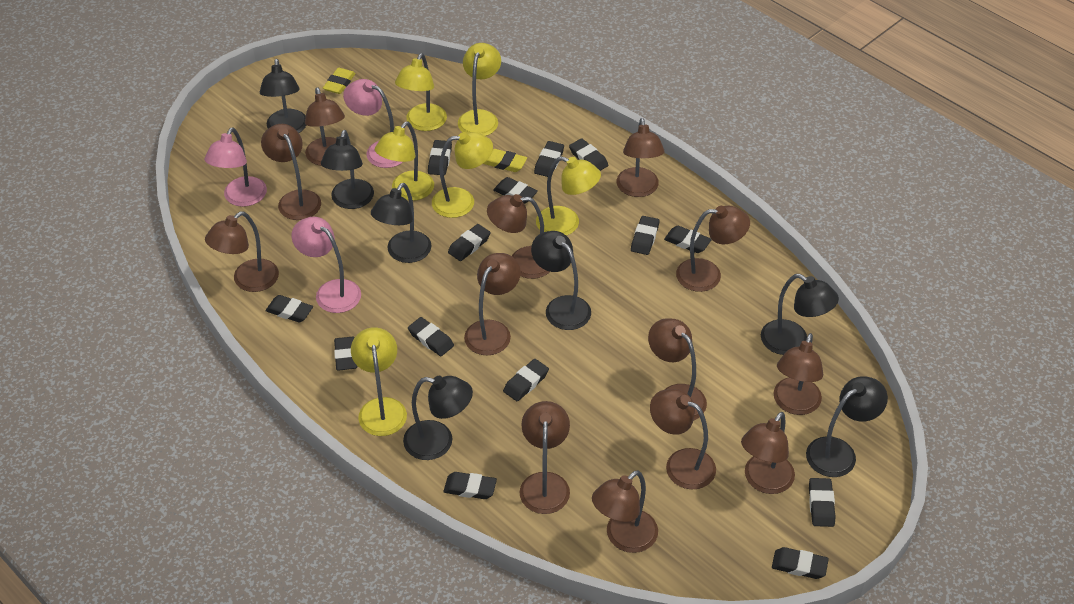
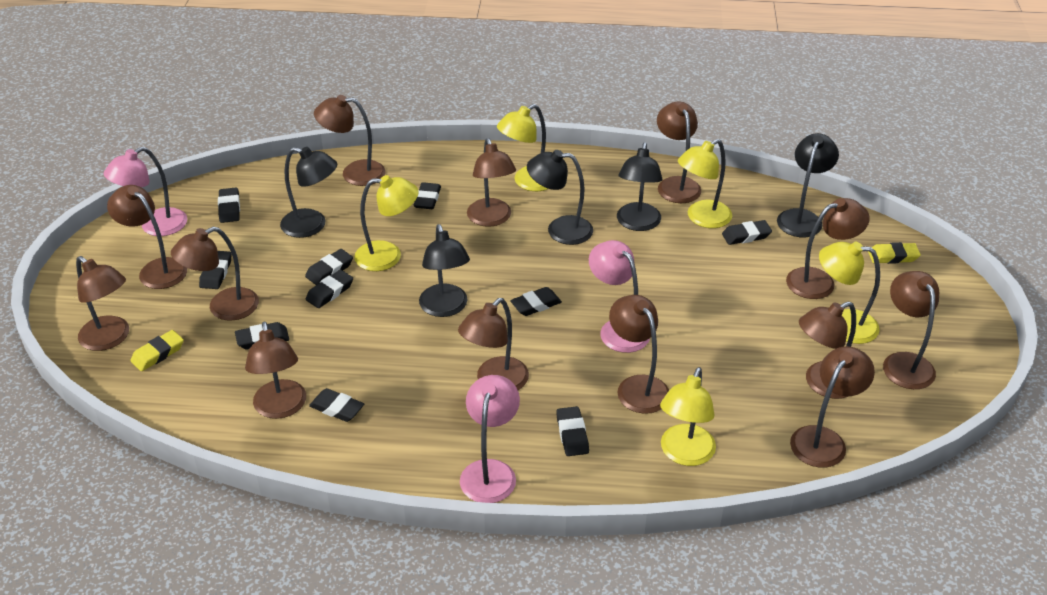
black eraser: [265,295,313,323] [334,337,357,371] [408,317,454,356] [428,140,452,175] [444,472,497,499] [448,224,491,261] [493,177,538,204] [503,359,549,401] [534,141,564,177] [569,138,608,171] [631,216,659,255] [664,226,712,253] [772,547,829,579] [809,478,835,527] = 14 -> [199,251,231,289] [218,188,240,223] [235,322,289,349] [305,249,353,285] [306,270,353,308] [309,388,364,422] [414,182,441,209] [510,287,562,316] [556,406,589,456] [722,220,772,245] = 10
black lamp: [260,59,306,133] [321,130,374,209] [371,183,432,263] [403,376,473,460] [531,231,591,330] [761,274,839,355] [806,376,888,477] = 7 -> [280,147,337,238] [419,224,470,317] [527,150,593,245] [617,142,662,231] [777,133,839,237] = 5
yellow lamp: [351,327,407,436] [375,122,434,201] [395,53,447,131] [432,132,493,218] [458,43,501,136] [536,156,601,236] = 6 -> [354,175,419,271] [497,104,548,191] [660,367,716,466] [678,139,732,228] [819,242,880,344] = 5

